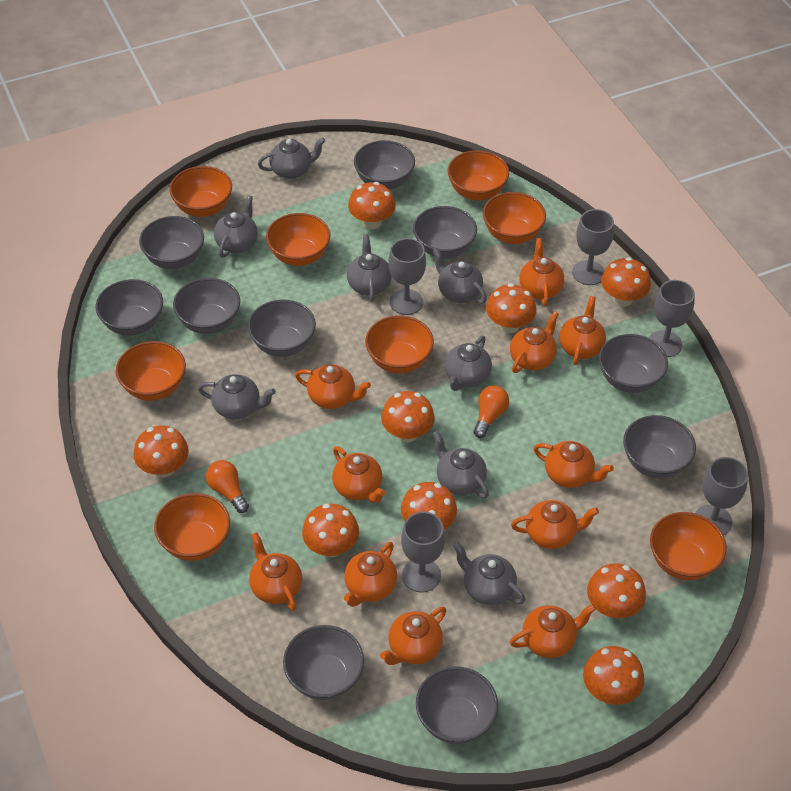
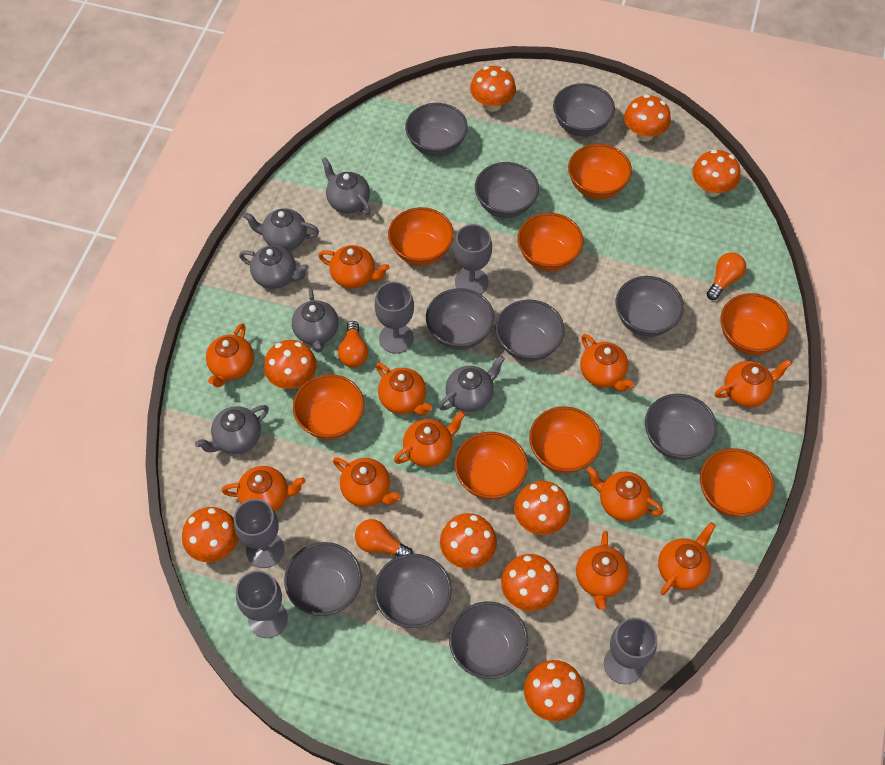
grey teapot: [198,374,276,419] [214,195,258,258] [258,137,325,179] [347,234,392,302] [433,248,487,304] [433,431,489,498] [445,335,492,391] [453,542,525,605] = 8 -> [195,405,269,454] [239,245,309,289] [243,208,319,250] [292,289,339,353] [322,157,371,215] [438,356,505,412] = 6
orange light bulb: [206,460,249,513] [473,385,509,438] = 2 -> [338,321,368,367] [355,519,413,557] [707,253,746,300] = 3

